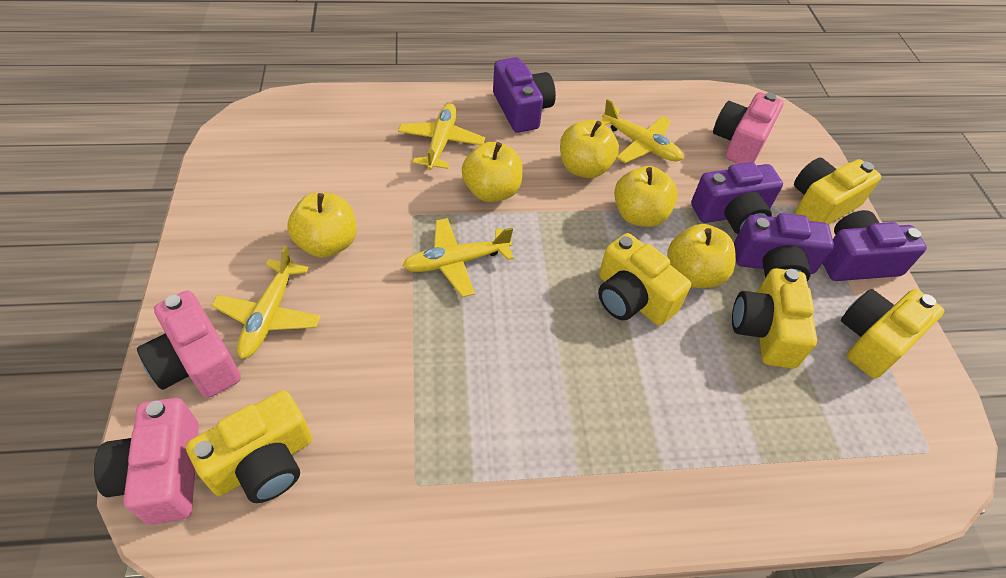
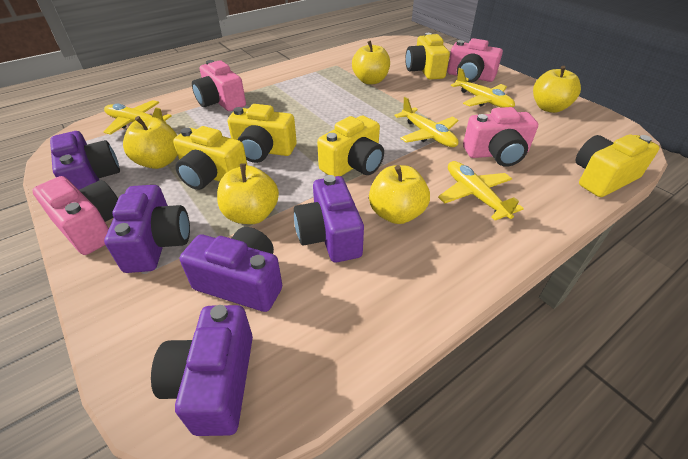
pink camera: [94,398,199,525] [137,291,241,398] [713,92,783,164] = 3 -> [32,176,118,255] [192,60,246,111] [447,38,503,83] [463,107,538,167] = 4
purple camera: [493,57,556,133] [691,162,783,234] [734,213,834,281] [823,210,927,281] = 4 -> [50,131,120,190] [104,185,190,273] [151,305,253,436] [180,227,282,312] [294,175,364,263] = 5

